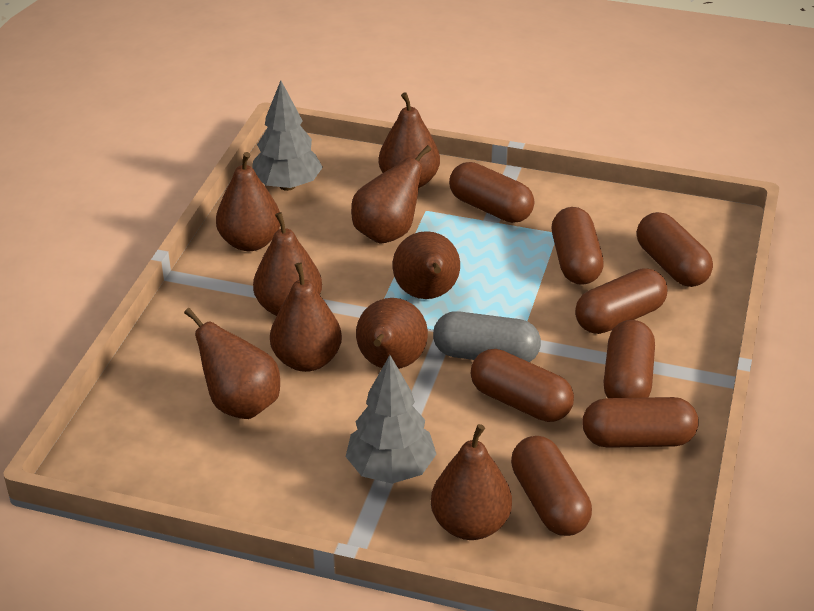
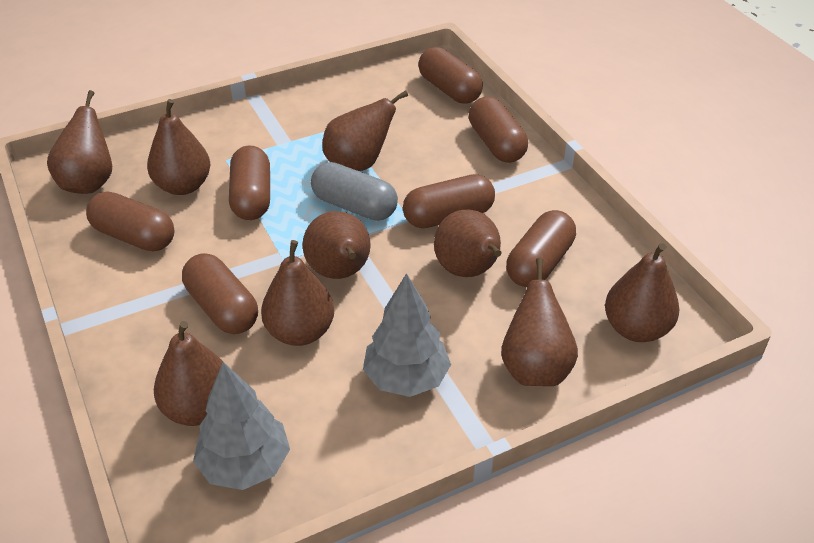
brown capsule: [449,162,534,223] [471,349,574,422] [511,436,592,536] [552,207,604,285] [575,268,667,334] [582,397,699,448] [604,320,655,398] [637,212,713,287] = 8 -> [86,191,174,251] [182,253,258,334] [229,145,270,220] [403,174,495,228] [418,47,483,104] [469,96,528,163] [506,210,576,287] = 7

